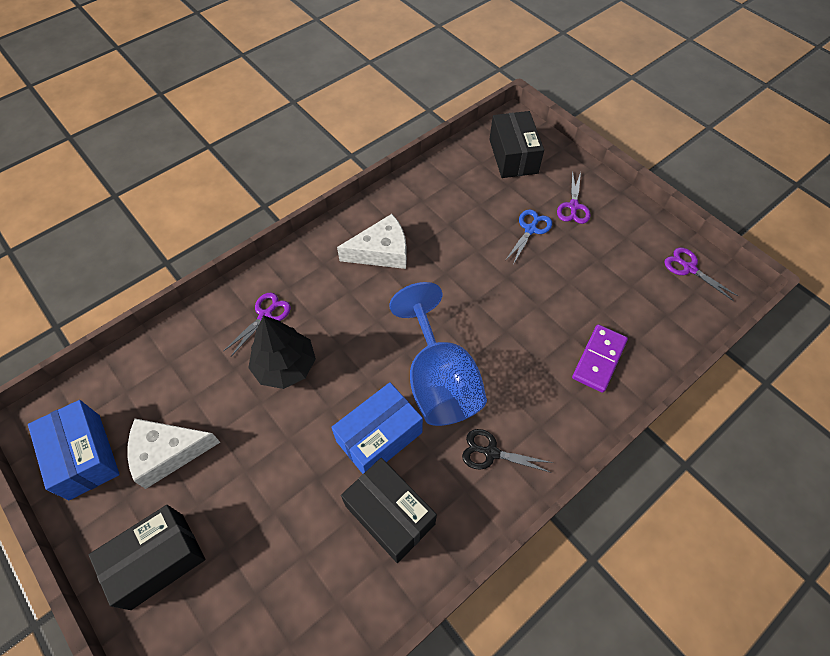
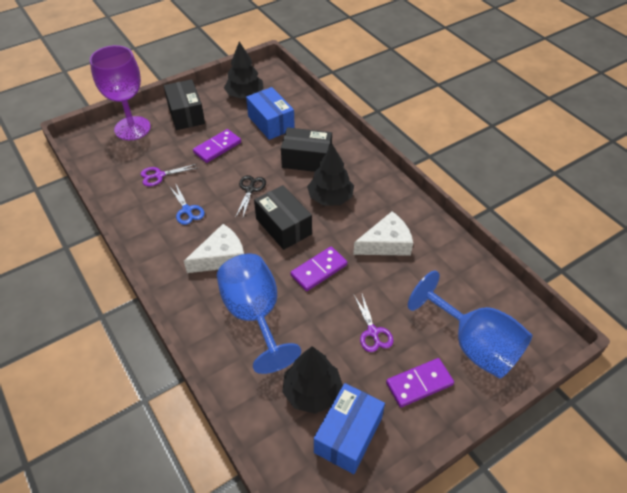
black tree: [248,315,316,389] = 1 -> [224,42,264,99] [282,346,343,414] [307,144,354,206] = 3
blue goblet: [389,282,487,426] = 1 -> [217,254,301,374] [408,271,532,379] = 2
purple domino: [572,324,628,393] = 1 -> [193,129,241,163] [290,247,347,291] [386,358,454,407] = 3
purple goblet: none = 0 -> [90,45,151,140] = 1
purple scissors: [224,292,291,356] [557,170,591,224] [664,247,738,301] = 3 -> [141,164,197,186] [354,294,393,352] = 2

